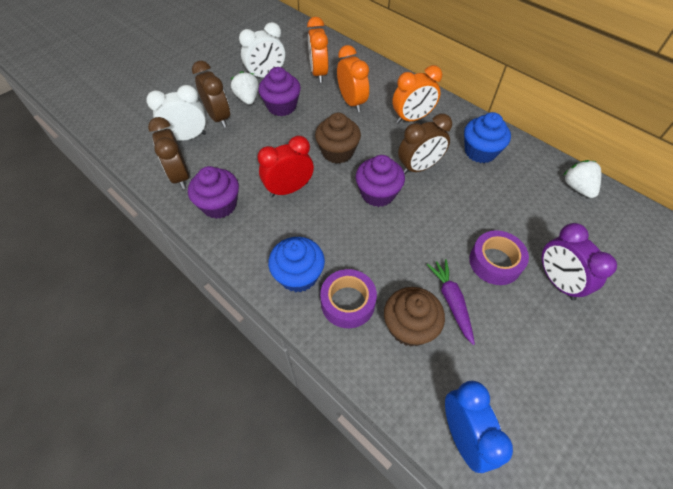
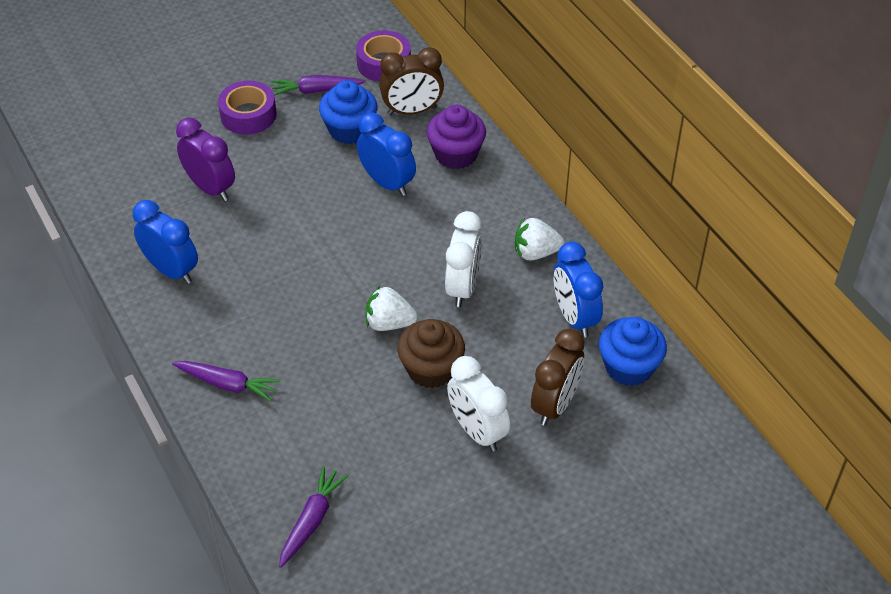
blue clock: [445,381,513,473] = 1 -> [133,200,198,284] [357,112,416,196] [554,242,603,337] = 3
brown clock: [148,117,189,189] [192,60,230,128] [398,114,452,174] = 3 -> [379,47,444,115] [531,329,585,426] = 2
brown cupcake: [315,113,361,164] [384,287,445,347] = 2 -> [397,319,465,388] = 1
orange clock: [307,17,328,83] [337,45,369,112] [392,65,442,123] = 3 -> none = 0
purple carrot: [427,259,475,345] = 1 -> [172,361,281,401] [271,75,366,96] [279,466,348,568] = 3
purple cupcake: [188,166,239,219] [258,67,301,116] [356,155,405,207] = 3 -> [427,105,486,169] = 1
red clock: [257,136,314,197] = 1 -> none = 0

